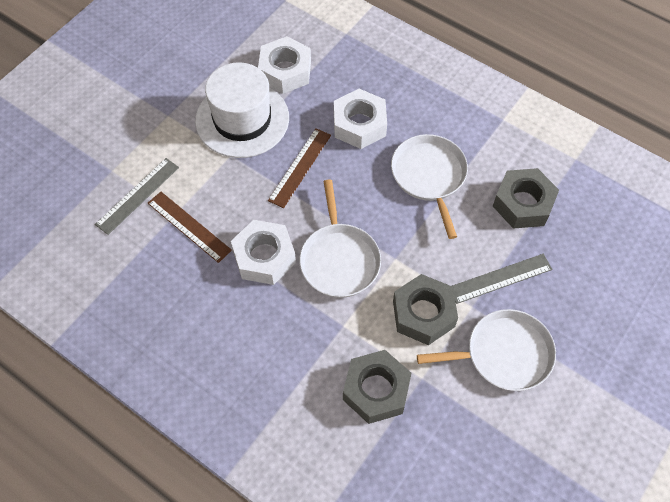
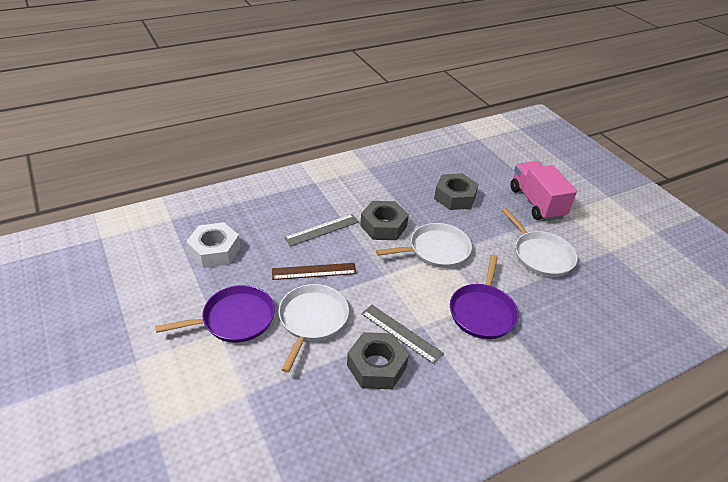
brown ruler: [148,192,232,263] [268,128,331,208] = 2 -> [272,263,357,280] = 1
pink truck: none = 0 -> [511,161,577,221] = 1
purple pan: none = 0 -> [155,285,275,343] [450,255,518,339] = 2
white hat: [195,62,289,158] = 1 -> none = 0
white nut: [231,220,296,285] [258,36,311,94] [334,89,387,149] = 3 -> [186,222,240,268] = 1

